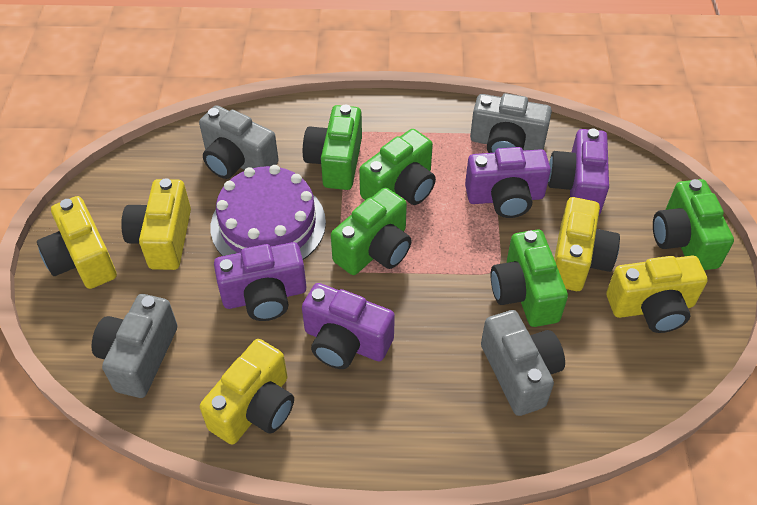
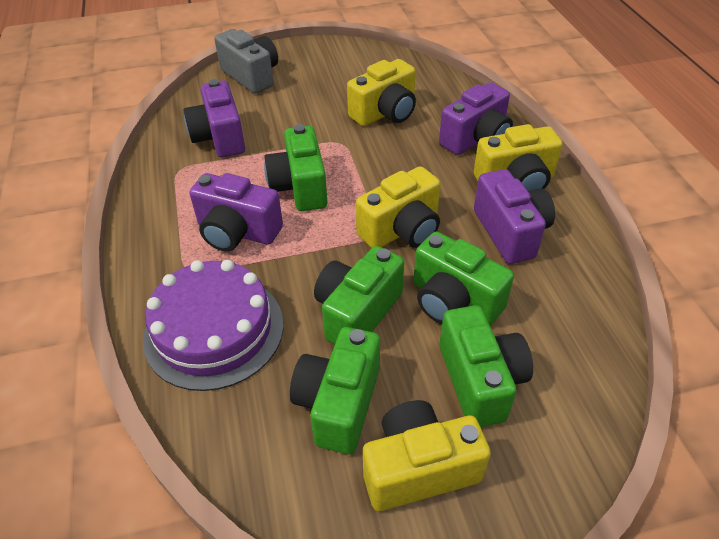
grey camera: [91,294,178,398] [199,105,279,179] [470,93,552,153] [481,310,565,416] = 4 -> [214,29,278,93] = 1
yellow camera: [37,196,117,289] [121,178,191,270] [200,339,294,445] [554,197,620,291] [606,256,708,333] = 5 -> [347,59,416,126] [356,166,440,248] [363,400,491,511] [474,124,563,191] = 4

